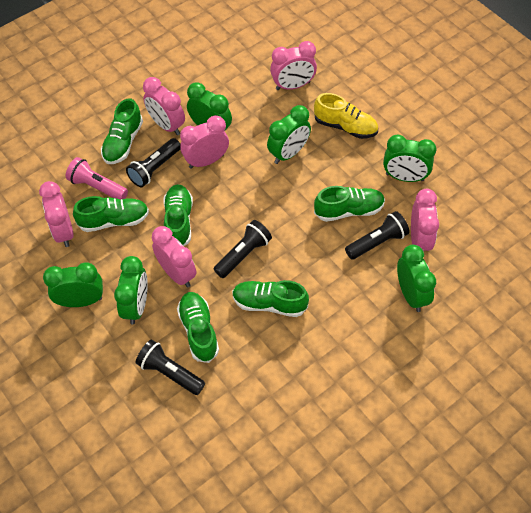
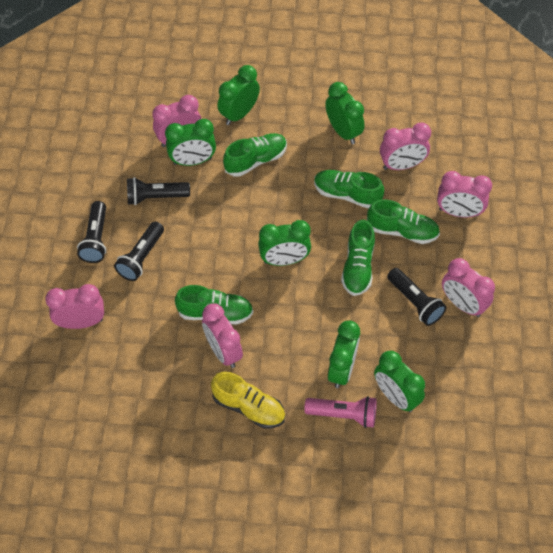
green shoe: [73,196,149,232] [101,98,143,164] [163,184,193,246] [177,292,219,363] [232,280,309,317] [314,186,385,222] = 6 -> [175,285,253,325] [223,133,287,177] [314,170,384,208] [341,220,375,296] [367,199,440,244] = 5

